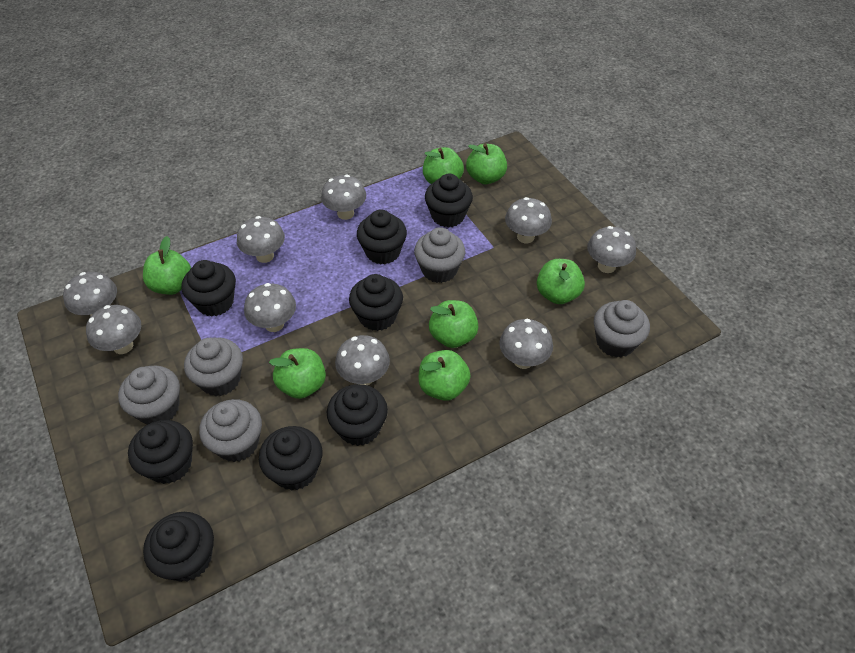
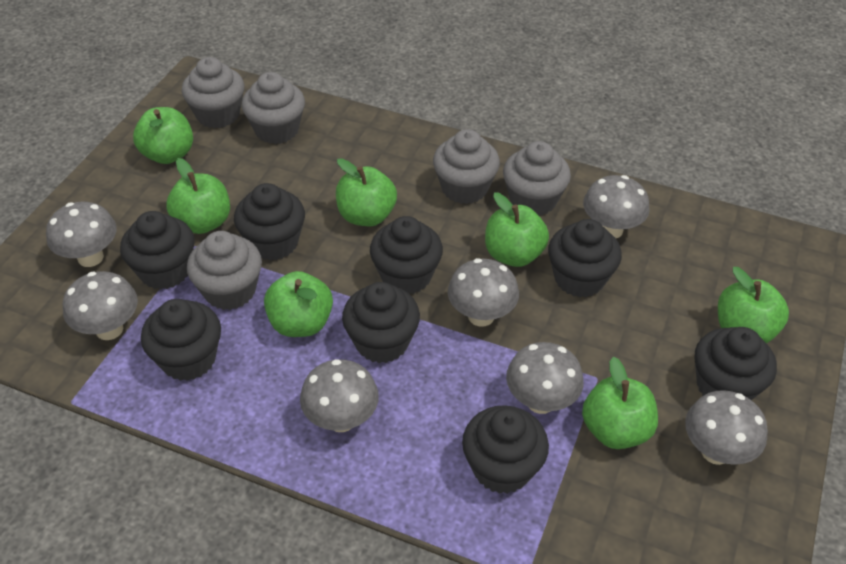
grey mushroom: [63,272,117,316] [86,305,141,354] [237,216,285,263] [244,283,296,332] [321,175,366,220] [335,335,390,385] [499,319,553,369] [505,197,552,243] [587,226,636,273] = 9 -> [46,202,117,267] [63,271,138,340] [300,359,379,432] [448,258,519,327] [506,342,584,414] [583,175,650,238] [685,390,768,465] = 7

